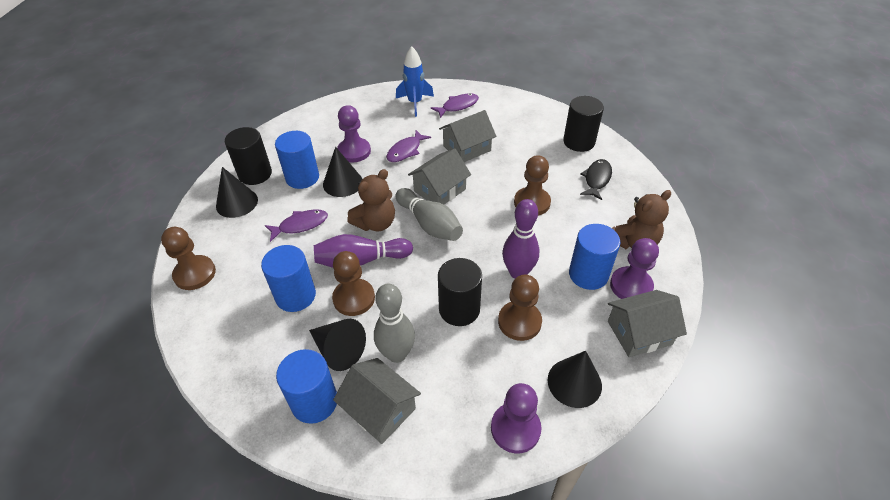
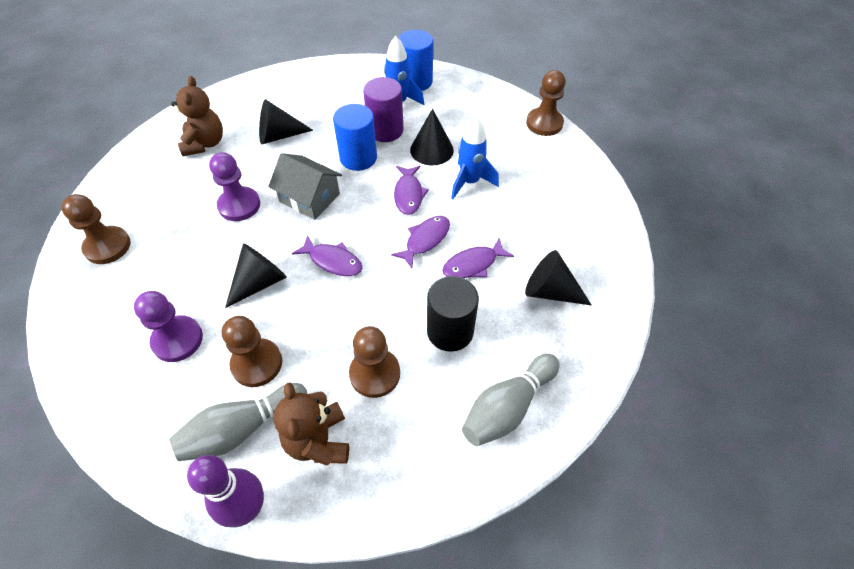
black cylinder: [225,127,272,185] [438,258,482,326] [563,96,604,152] = 3 -> [427,276,479,352] = 1
black fish: [580,159,612,200] = 1 -> none = 0
blue cylinder: [261,245,316,312] [275,131,319,189] [276,349,337,424] [569,224,621,290] = 4 -> [333,104,377,171] [399,30,433,91] = 2
blue rocket: [396,46,434,117] = 1 -> [384,36,424,105] [451,116,499,199] = 2
grey house: [333,358,421,444] [408,148,471,204] [439,110,496,162] [608,290,687,357] = 4 -> [268,153,342,220] = 1
purple bowling pin: [314,234,413,268] [502,199,540,279] = 2 -> [187,455,264,527] = 1
purple cylinder: none = 0 -> [363,77,403,142] = 1
purple fish: [265,209,328,242] [386,130,431,162] [431,93,479,118] = 3 -> [292,235,363,276] [391,216,450,268] [394,166,429,215] [443,237,514,278] = 4
purple pawn: [337,105,371,163] [491,383,541,454] [610,238,659,299] = 3 -> [134,291,203,362] [209,152,260,221] = 2

